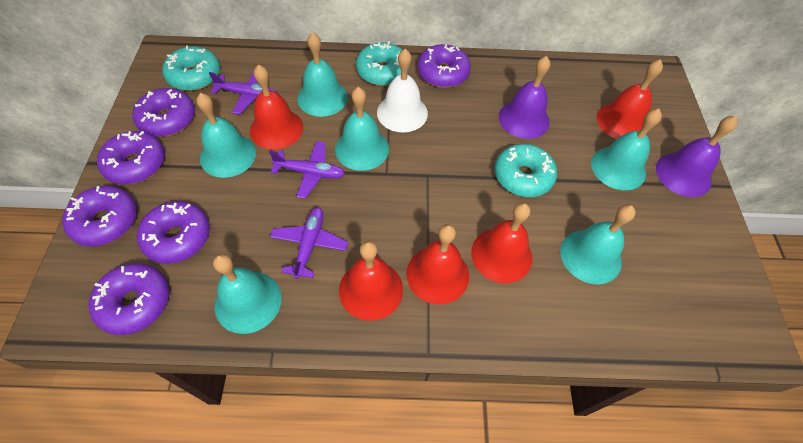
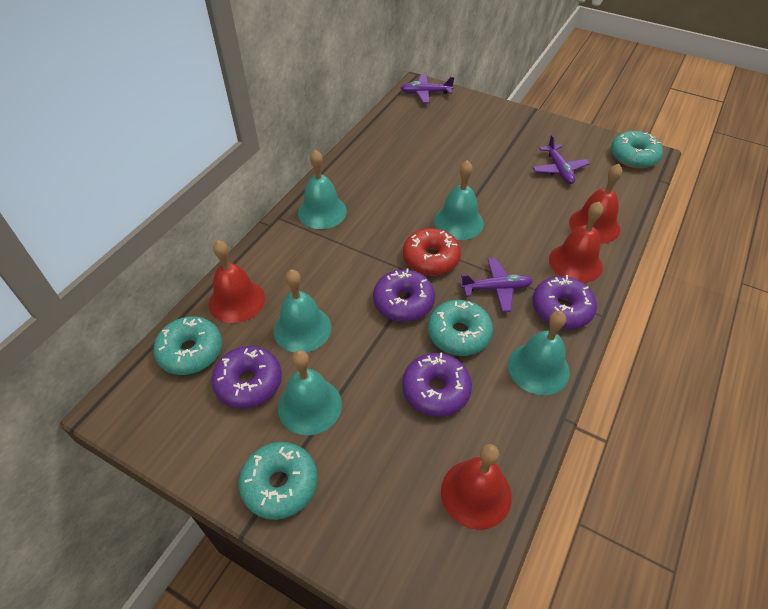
purple bell: [499,56,551,139] [656,116,738,197] = 2 -> none = 0
purple donut: [62,186,137,246] [88,263,169,335] [97,131,165,185] [132,88,195,137] [137,201,210,264] [417,44,471,88] = 6 -> [211,346,282,409] [373,268,435,322] [402,353,472,417] [532,275,597,329] = 4
red bell: [250,65,303,150] [339,241,403,321] [407,224,469,304] [471,203,532,283] [597,59,663,139] = 5 -> [209,240,265,323] [441,444,512,530] [549,202,603,283] [569,164,622,244] = 4
red donut: none = 0 -> [403,228,461,275] = 1
turquoise bell: [196,93,256,178] [213,254,282,334] [297,32,348,117] [335,87,389,171] [560,205,636,284] [591,109,662,190] = 6 -> [273,269,331,353] [278,350,342,435] [298,150,347,229] [434,160,484,240] [508,311,570,395] = 5
turquoise donut: [162,45,220,91] [356,41,409,86] [495,144,557,197] = 3 -> [154,316,222,375] [239,442,318,520] [428,300,493,356] [611,131,663,168] = 4
white bell: [377,49,428,132] = 1 -> none = 0

